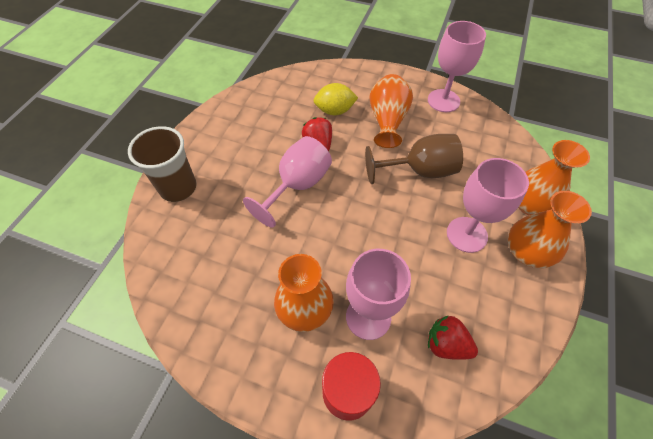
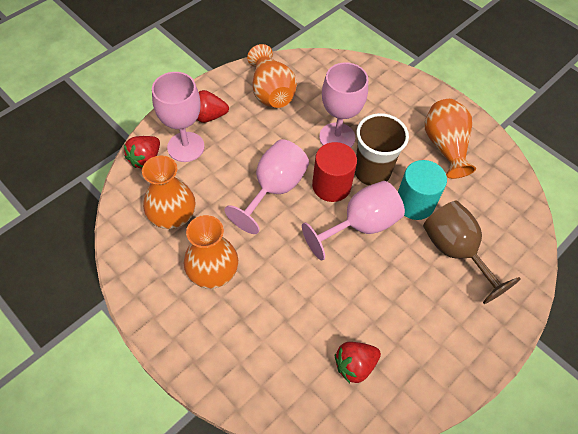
red strawberry: [302,117,332,152] [428,315,478,360] = 2 -> [124,136,160,169] [197,90,229,123] [335,342,381,383] = 3
turquoise cylinder: none = 0 -> [398,160,447,220] = 1
yellow lemon: [313,83,358,115] = 1 -> none = 0

